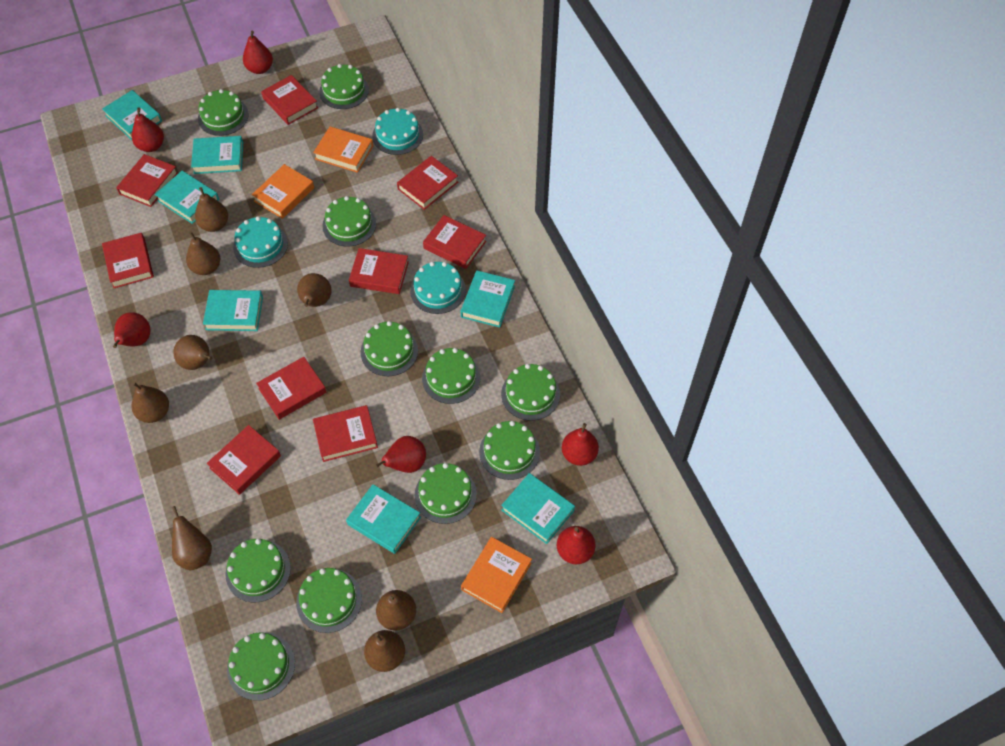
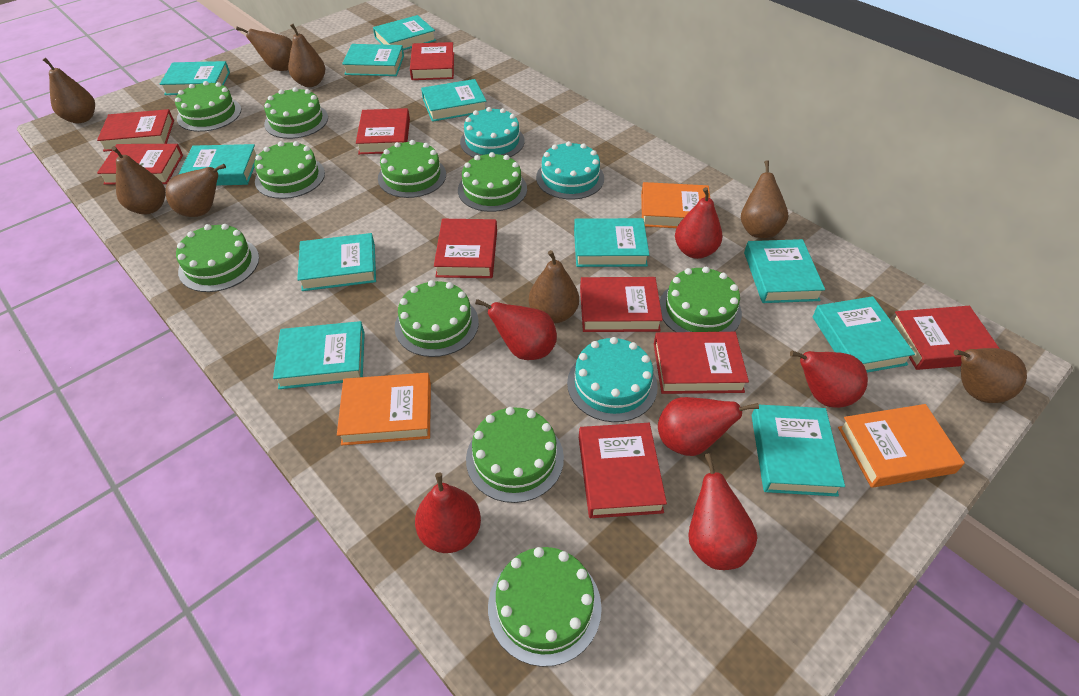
green cake: [198,89,249,136] [225,539,291,602] [227,632,295,701] [296,568,362,633] [319,64,369,109] [322,196,376,246] [361,321,418,376] [415,463,477,524] [422,348,481,404] [479,421,540,480] [501,364,560,421] = 11 -> [175,81,241,132] [176,224,259,292] [254,141,325,199] [264,87,328,139] [378,140,446,198] [395,280,479,357] [458,152,527,212] [466,407,564,503] [488,547,602,667] [660,267,742,332] = 10
turquoise book: [102,90,162,140] [155,171,219,224] [191,136,243,174] [203,290,263,331] [346,484,421,554] [461,271,515,327] [501,473,575,544] = 7 -> [160,61,230,95] [178,144,257,186] [273,321,365,389] [297,233,376,291] [342,44,404,76] [373,15,436,50] [421,79,486,122] [574,218,649,267] [744,239,825,303] [752,405,845,496] [813,296,915,373] = 11

